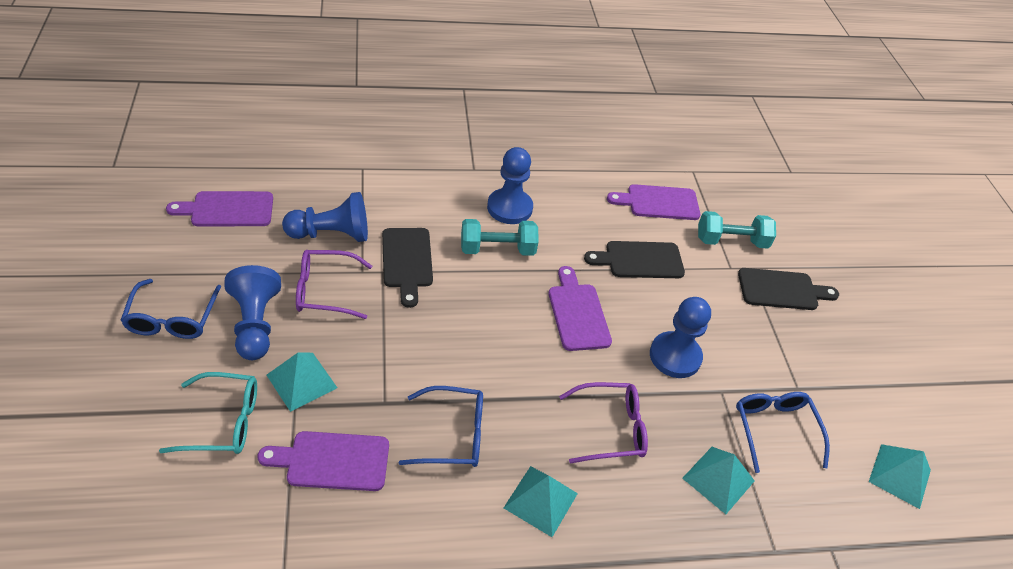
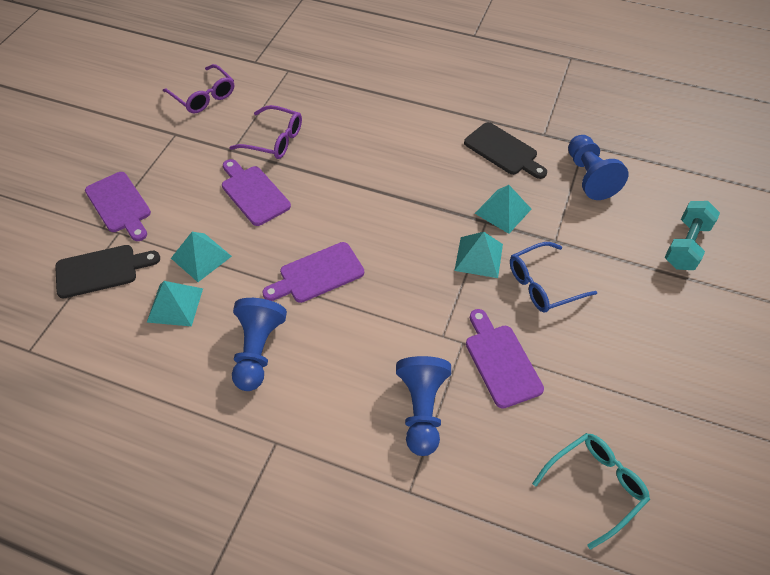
black cutting board: [382,228,433,308] [584,241,685,278] [738,268,839,310] = 3 -> [55,245,160,298] [464,122,547,179] = 2
blue glasses: [121,279,221,339] [399,386,483,467] [736,392,830,473] = 3 -> [510,242,597,313] = 1
blue pawn: [224,265,281,360] [282,192,368,242] [487,147,533,224] [650,297,711,378] = 4 -> [232,298,287,391] [396,356,451,456] [568,135,628,200] = 3
turquoise dumbbell: [461,219,538,256] [698,211,776,249] = 2 -> [665,201,720,270] = 1

